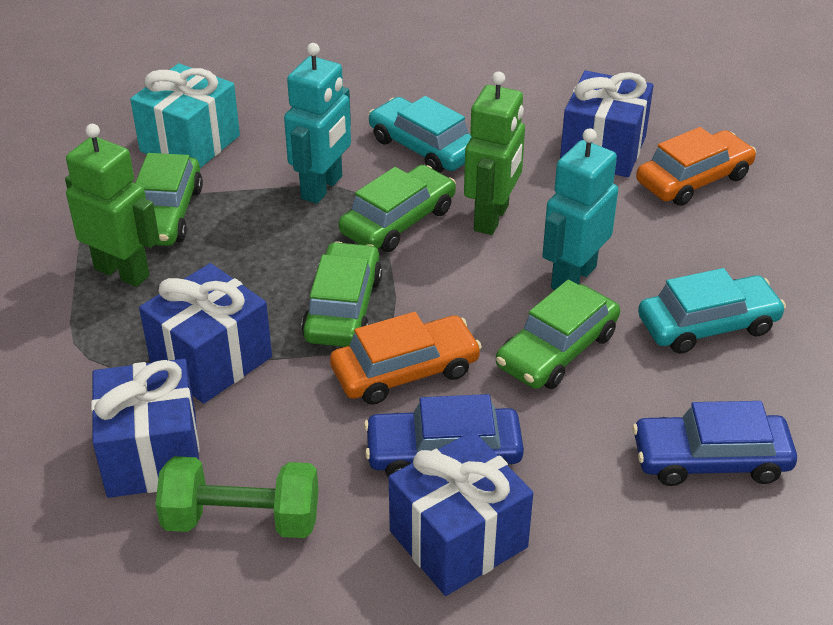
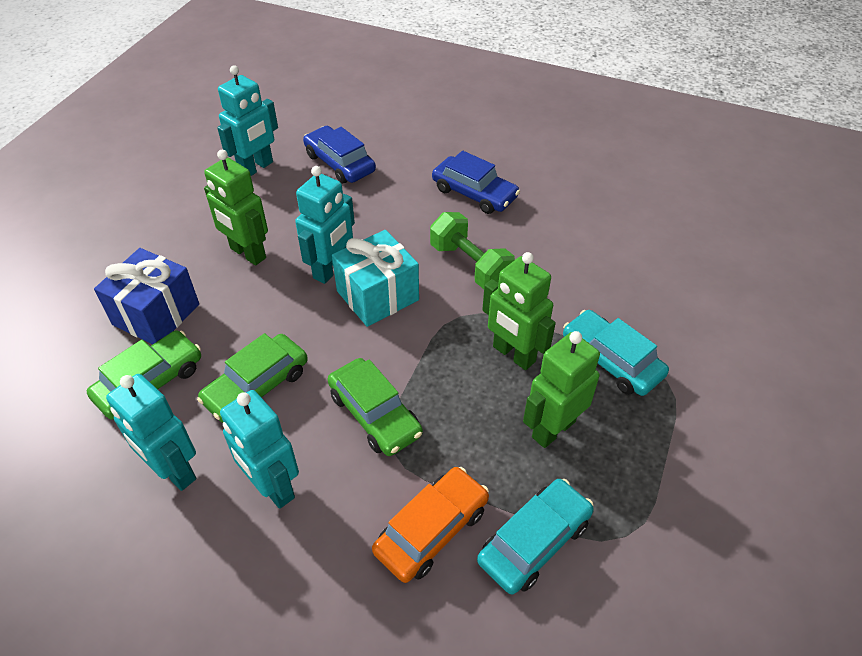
blue gift: [91,359,200,498] [139,263,272,404] [389,431,533,596] [560,70,654,177] = 4 -> [94,248,199,344] = 1
green car: [135,153,203,246] [302,242,382,347] [339,165,456,252] [496,279,620,389] = 4 -> [87,330,201,420] [197,333,308,423] [328,358,423,456] = 3
green robot: [65,124,160,287] [464,71,525,235] = 2 -> [204,150,268,265] [482,252,556,370] [523,331,600,448] = 3
orange car: [330,312,482,405] [636,127,756,206] = 2 -> [372,467,489,583] = 1
turquoise robot: [284,43,351,204] [542,128,618,290] = 2 -> [106,374,196,491] [217,65,278,176] [220,390,299,509] [295,166,355,284] = 4

